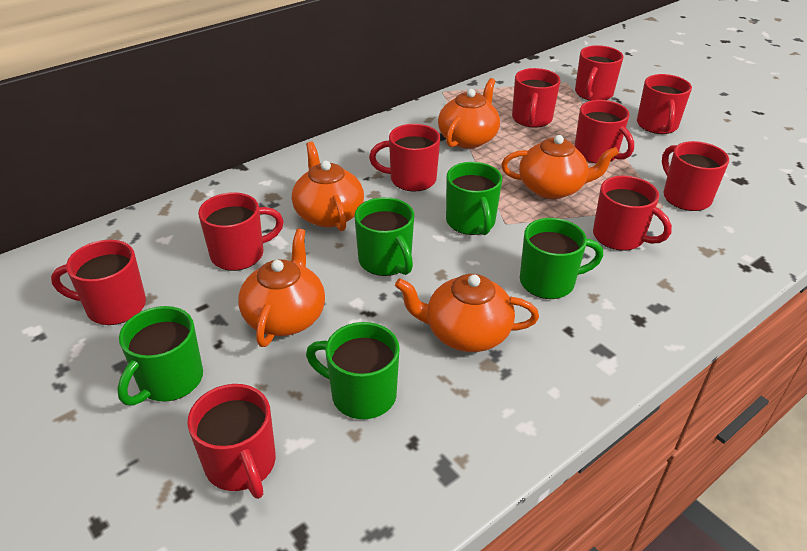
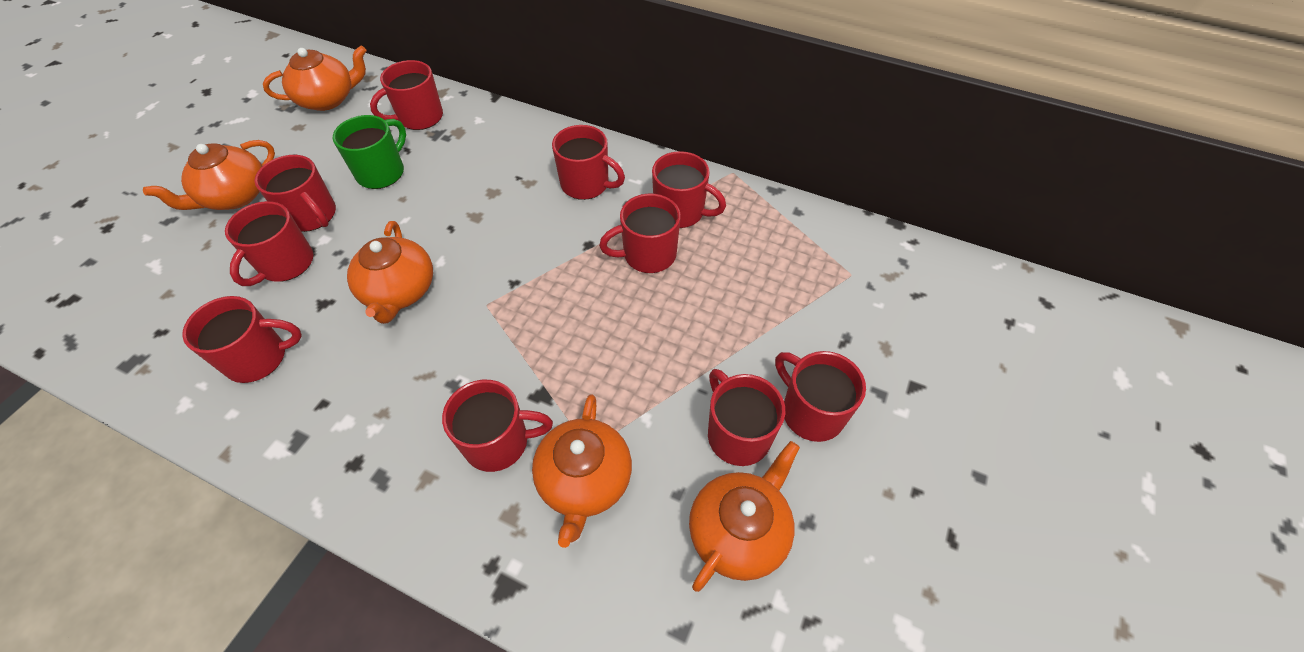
green mug: [117,306,203,406] [306,322,400,419] [354,197,414,276] [446,162,502,235] [520,218,603,299] = 5 -> [333,115,406,189] = 1

